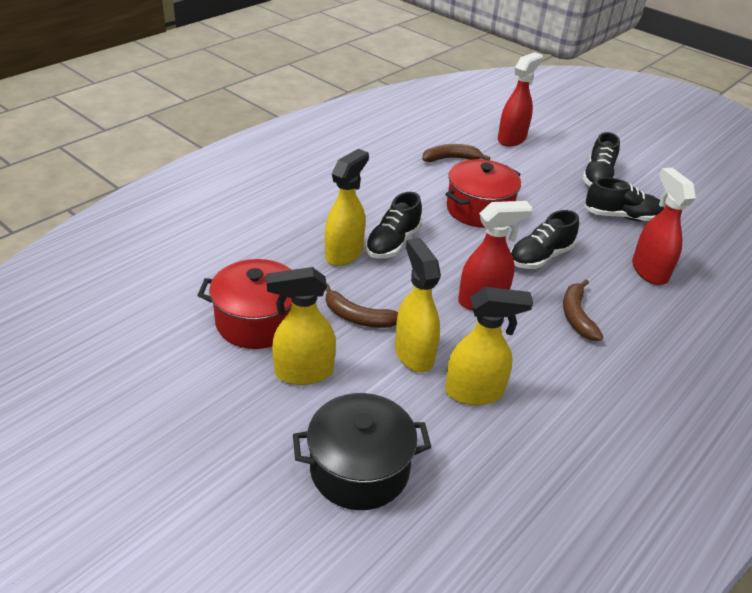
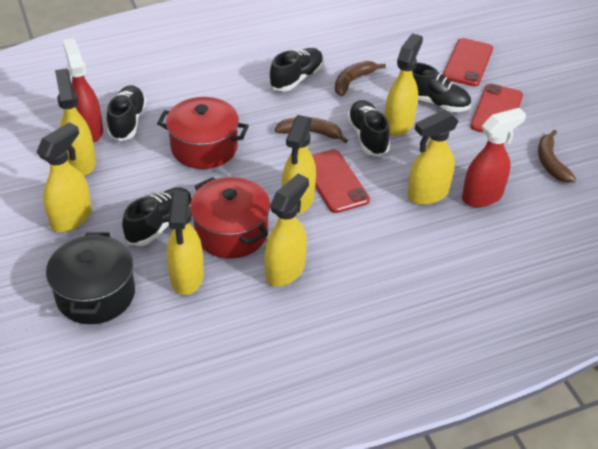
black shoe: [365,192,422,259] [510,210,579,269] [582,132,620,187] [584,177,664,221] = 4 -> [107,85,146,141] [122,187,192,246] [269,48,324,91] [347,100,390,157] [412,63,471,112] = 5
red phone: none = 0 -> [312,149,370,213] [443,38,493,86] [470,84,523,133] = 3
red spray bottle: [458,201,532,311] [498,52,543,147] [632,168,696,285] = 3 -> [62,39,103,143] [462,108,526,207] = 2
yellow spray bottle: [266,267,336,385] [325,149,369,266] [395,238,441,372] [445,287,533,405] = 4 -> [37,122,92,232] [55,69,96,176] [167,191,204,295] [264,173,309,287] [282,115,316,215] [385,33,423,136] [408,110,459,205] = 7

